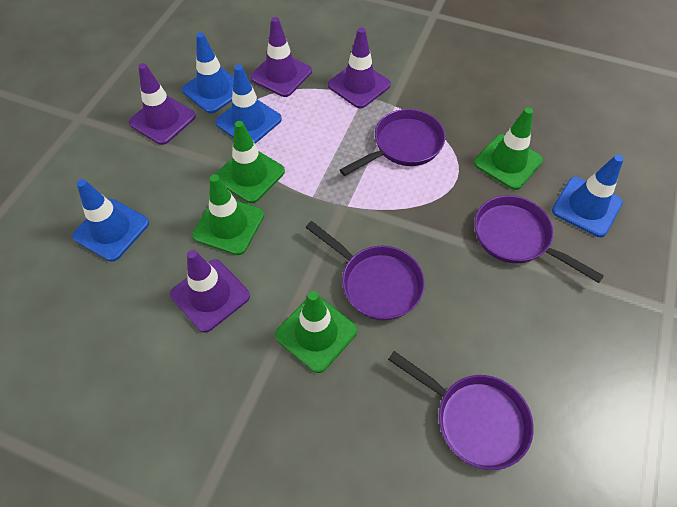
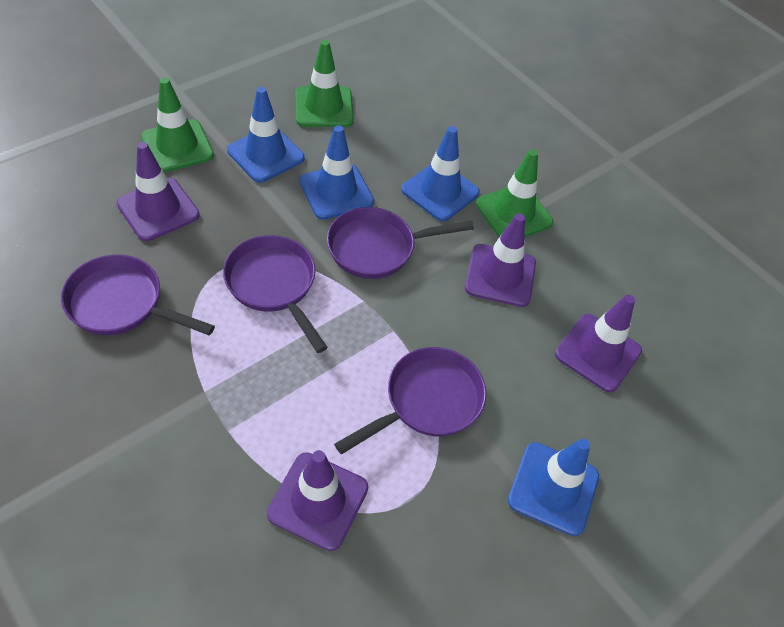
green traffic cone: [192,174,264,255] [216,121,285,203] [275,291,357,373] [474,107,543,190] = 4 -> [141,77,214,172] [296,40,354,127] [476,149,553,237] = 3

